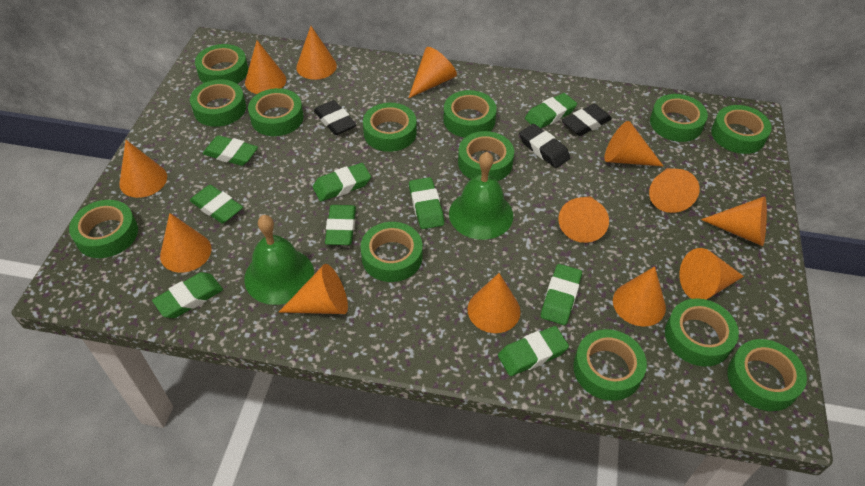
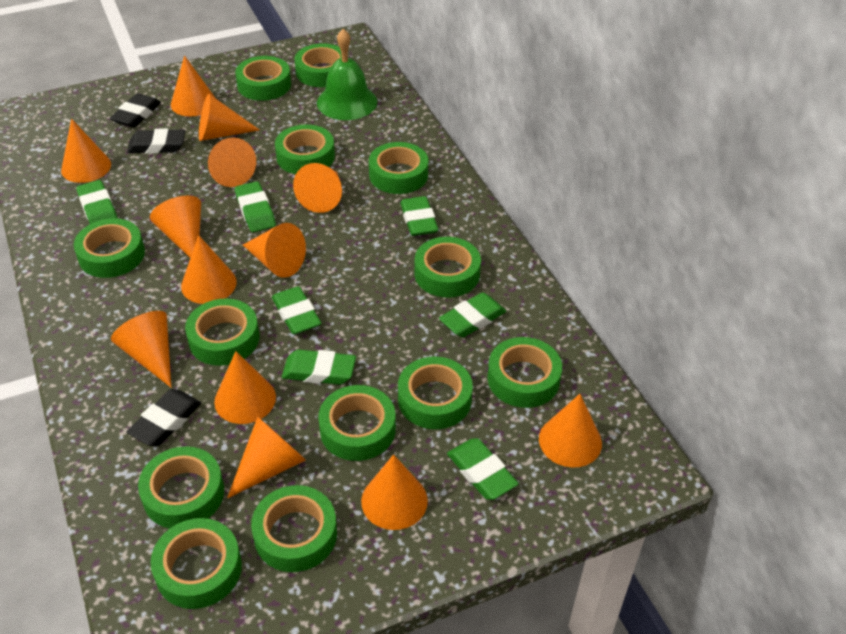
green bell: [244,215,314,305] [449,152,513,240] = 2 -> [317,29,377,120] = 1
green eraser: [152,272,223,318] [190,185,243,224] [203,135,258,166] [313,163,371,201] [325,205,356,245] [409,177,444,229] [498,326,569,376] [525,93,577,128] [541,264,582,325] = 9 -> [76,180,118,224] [235,181,276,232] [272,286,321,335] [282,349,356,385] [400,196,438,236] [439,292,506,337] [447,438,518,500] = 7

